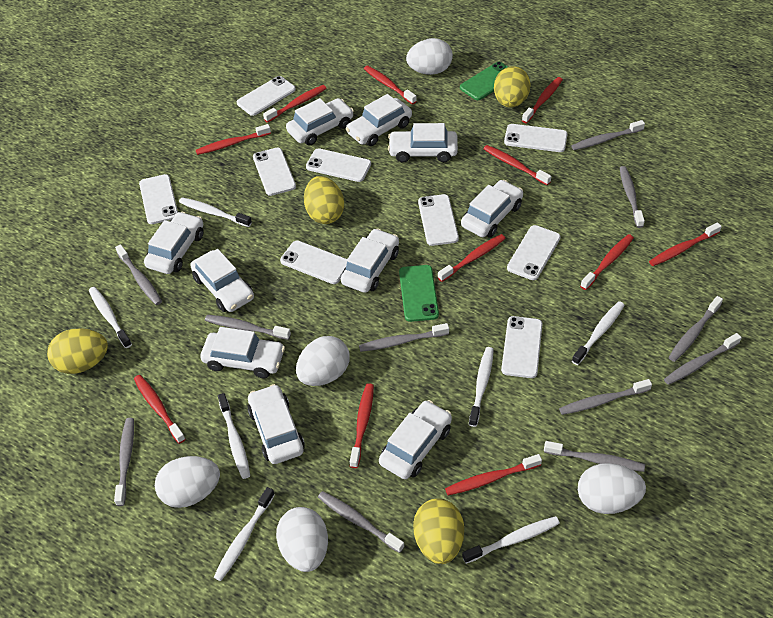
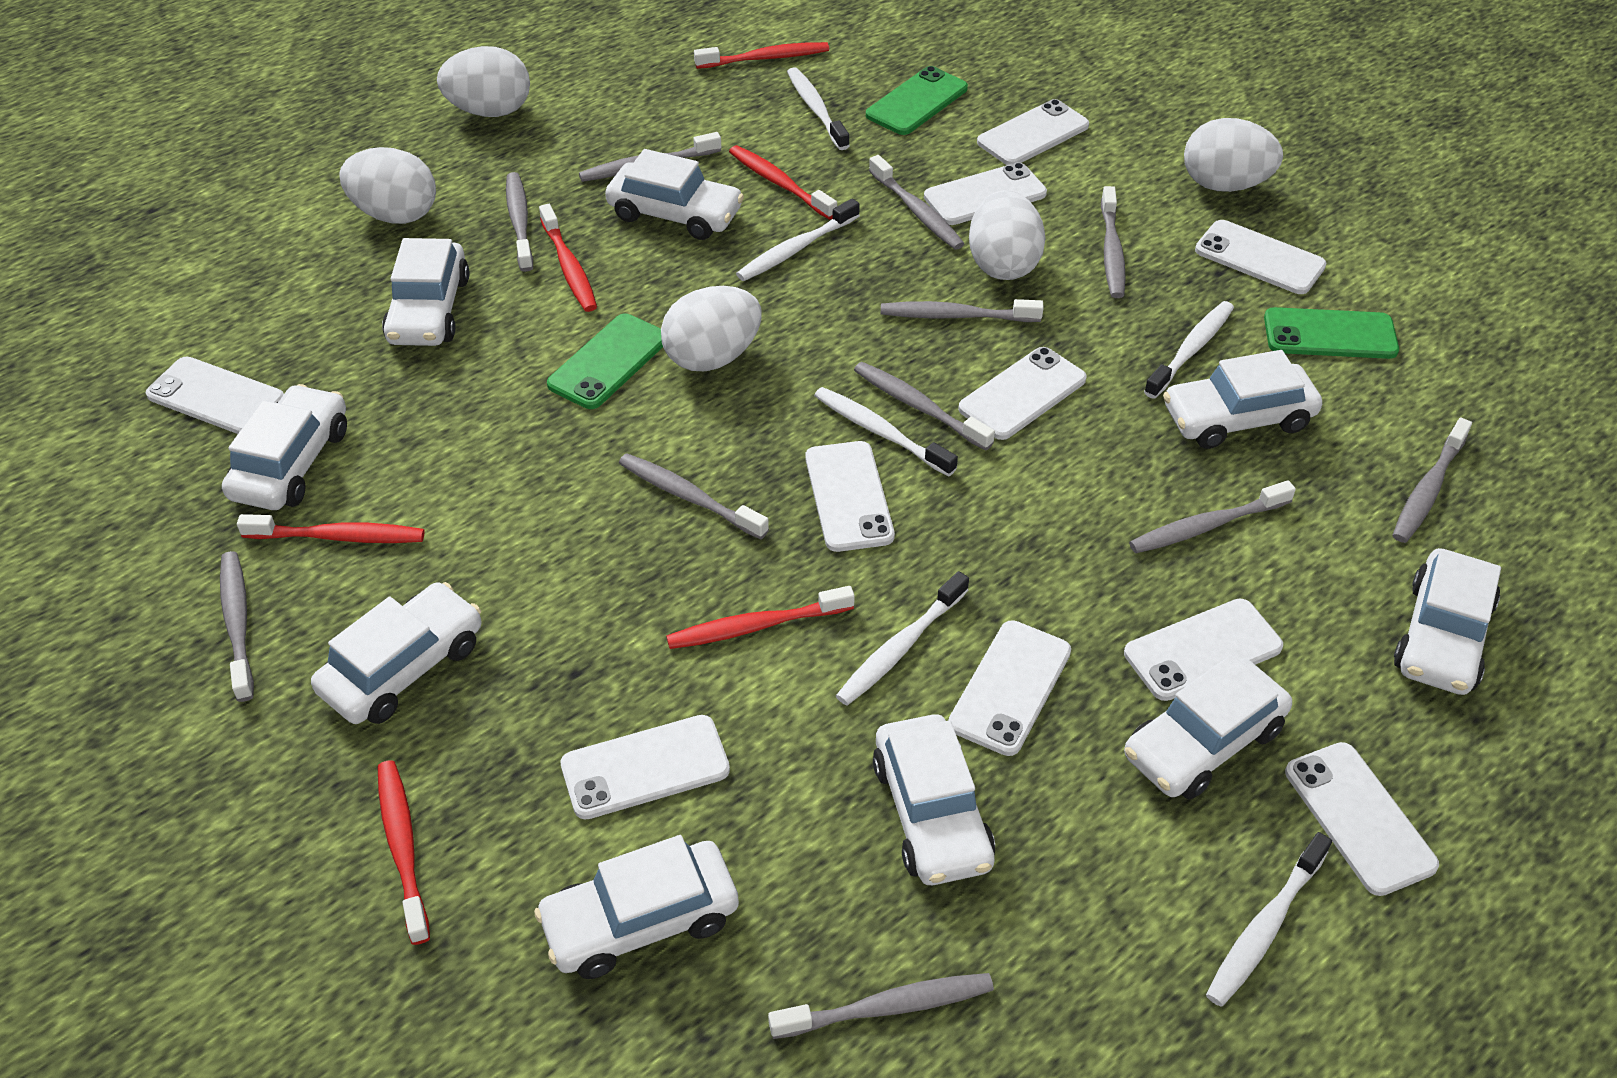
green phone: [399,265,439,322] [460,62,508,100] = 2 -> [547,314,663,409] [866,66,968,135] [1264,307,1399,359] = 3
red toothbrush: [134,375,185,444] [196,124,271,155] [263,85,327,123] [350,383,374,468] [364,65,417,105] [438,234,506,282] [445,454,542,496] [484,145,551,185] [522,77,563,123] [580,234,634,290] [649,222,722,266] = 11 -> [237,514,425,543] [377,760,430,945] [539,204,597,312] [666,586,855,649] [694,42,829,69] [729,145,837,220] = 6
white car: [144,212,204,274] [190,249,254,312] [200,327,285,378] [247,384,305,464] [286,98,354,145] [341,228,399,293] [346,94,412,146] [379,400,452,479] [388,123,458,162] [461,180,523,238] = 10 -> [222,384,347,510] [311,582,481,724] [382,238,469,346] [534,835,739,979] [605,149,744,240] [873,714,995,885] [1124,655,1292,800] [1163,350,1322,449] [1394,548,1501,695] = 9
white phone: [139,174,178,224] [236,76,296,116] [253,148,296,196] [280,240,347,284] [306,148,371,182] [418,194,459,246] [501,316,542,378] [504,124,568,152] [507,225,561,280] = 9 -> [146,357,284,434] [561,715,730,819] [805,441,895,552] [924,162,1047,225] [948,620,1071,756] [958,347,1087,440] [977,99,1089,165] [1124,598,1283,701] [1195,220,1327,294] [1285,742,1439,896] = 10
white toothbrush: [89,287,132,348] [179,197,252,227] [214,487,275,581] [218,393,250,479] [462,516,560,564] [469,347,494,427] [572,301,625,365] = 7 -> [736,198,860,281] [787,67,850,150] [814,387,958,477] [836,571,969,705] [1144,301,1234,399] [1206,832,1332,1007] = 6
yellow egg: [47,328,108,374] [304,176,344,224] [413,499,464,564] [494,66,531,108] = 4 -> none = 0

